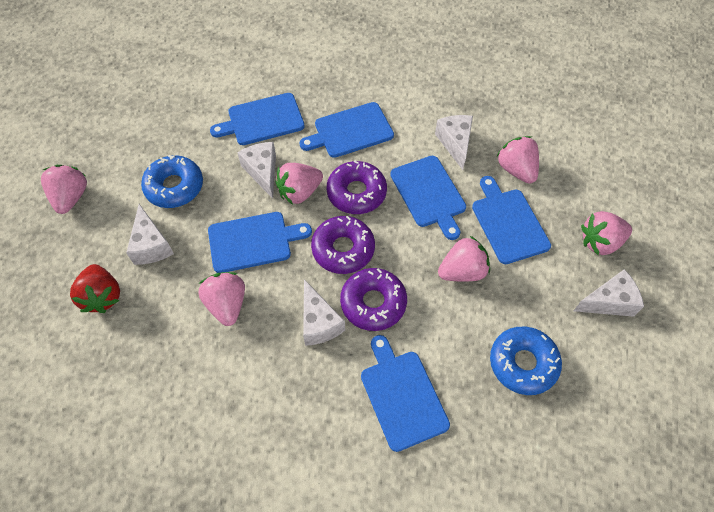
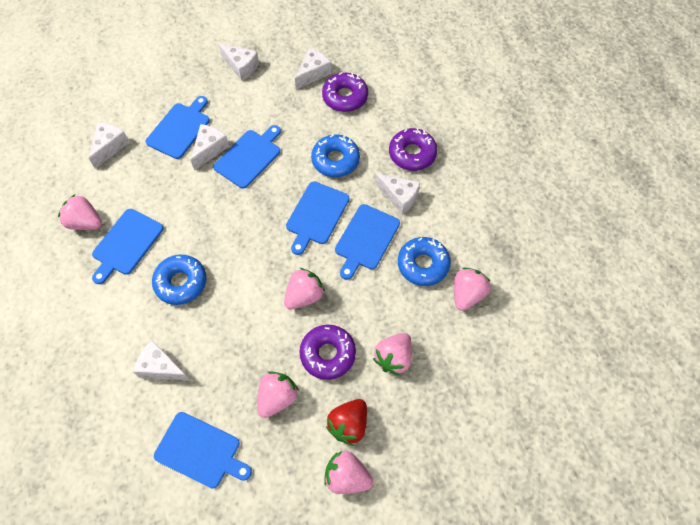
blue donut: [141,155,203,208] [490,326,562,395] = 2 -> [152,255,206,305] [311,135,360,177] [398,237,451,286] = 3
white cheese: [126,204,174,265] [237,142,276,199] [303,279,345,346] [435,115,473,170] [574,269,644,317] = 5 -> [89,122,129,169] [133,340,190,381] [191,124,229,171] [219,44,259,81] [295,48,332,90] [375,173,420,214] = 6

